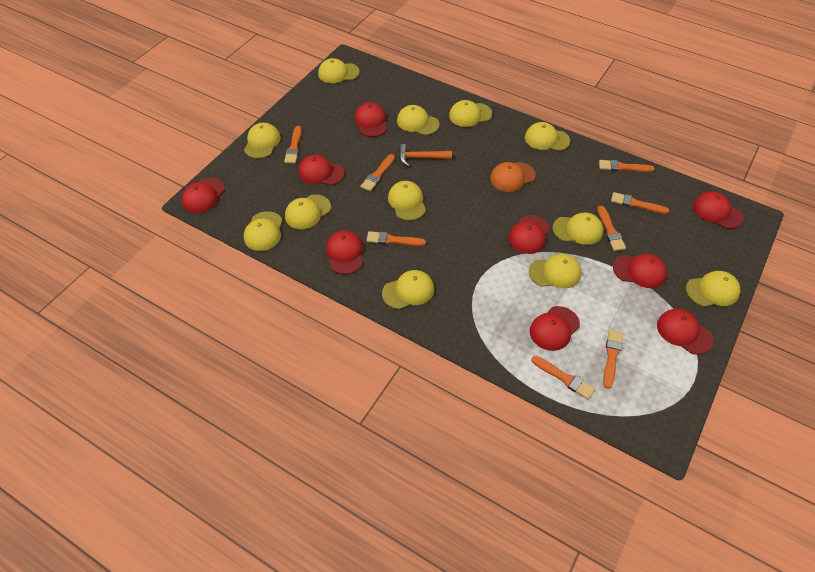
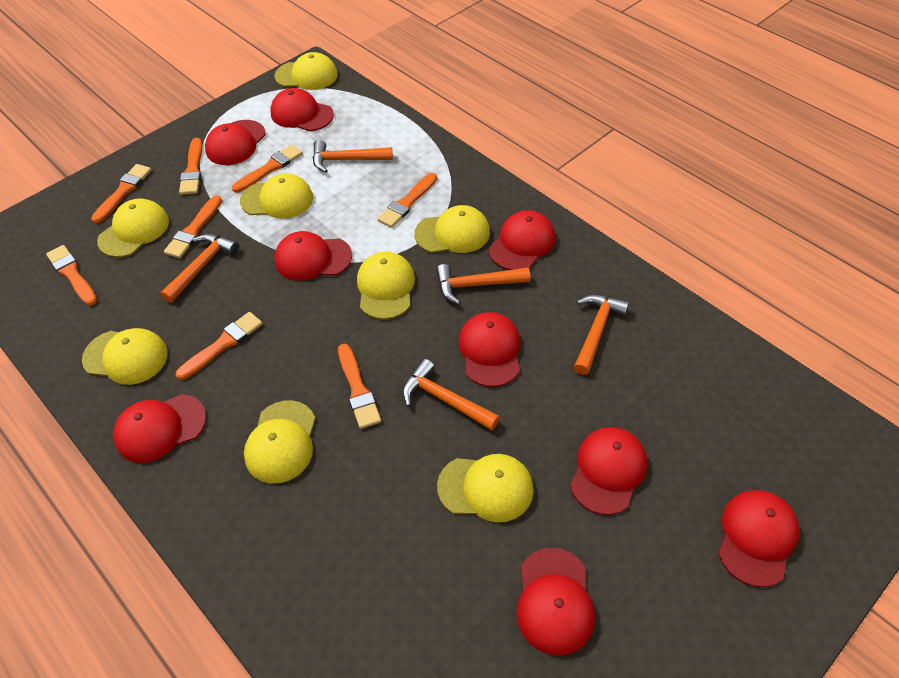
orange cap: [490,162,536,192] = 1 -> none = 0
orange hammer: [399,144,452,167] = 1 -> [160,234,239,303] [313,140,393,173] [402,359,500,431] [436,264,530,305] [574,295,629,375] = 5
yellow cap: [244,123,281,159] [244,211,283,251] [285,194,331,229] [318,58,360,83] [382,270,434,309] [388,181,426,221] [397,105,439,135] [449,100,492,127] [525,122,570,151] [529,254,582,288] [553,213,603,245] [686,271,741,307] = 12 -> [82,328,168,385] [97,198,169,257] [240,173,313,219] [244,400,315,484] [275,52,338,90] [357,252,415,319] [414,205,490,253] [437,454,534,522] = 8

